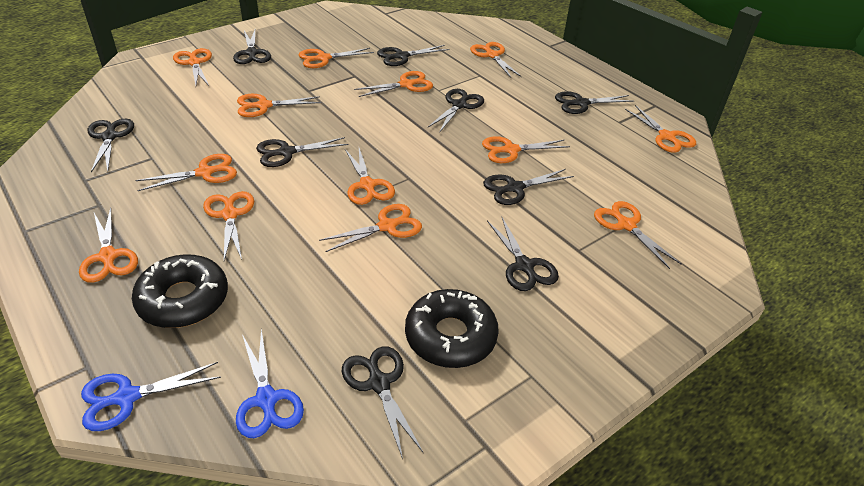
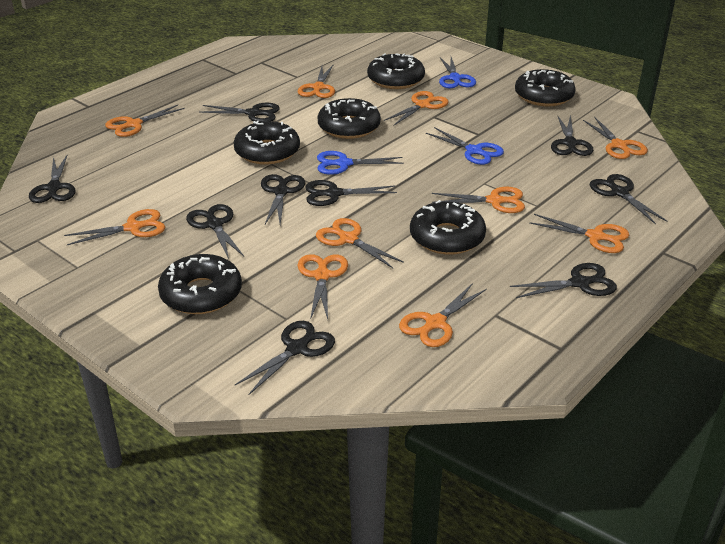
black donut: [132,254,228,328] [405,289,499,368] = 2 -> [158,254,242,314] [233,121,300,165] [317,98,381,139] [367,53,425,89] [410,200,486,255] [515,69,576,107] = 6
blue scissors: [81,362,221,431] [236,329,304,438] = 2 -> [317,151,404,175] [426,127,504,165] [439,57,476,89] = 3
orange scissors: [79,208,138,283] [135,154,237,191] [173,48,212,86] [203,191,254,260] [237,94,321,117] [299,48,374,68] [319,204,422,252] [345,148,395,205] [354,71,433,97] [470,42,522,78] [482,136,570,163] [594,201,682,269] [625,105,696,153] = 13 -> [64,209,165,245] [105,105,185,137] [297,65,335,98] [298,254,348,320] [316,218,404,268] [384,91,449,125] [399,283,487,347] [432,187,525,213] [529,214,629,253] [583,117,648,159] = 10

